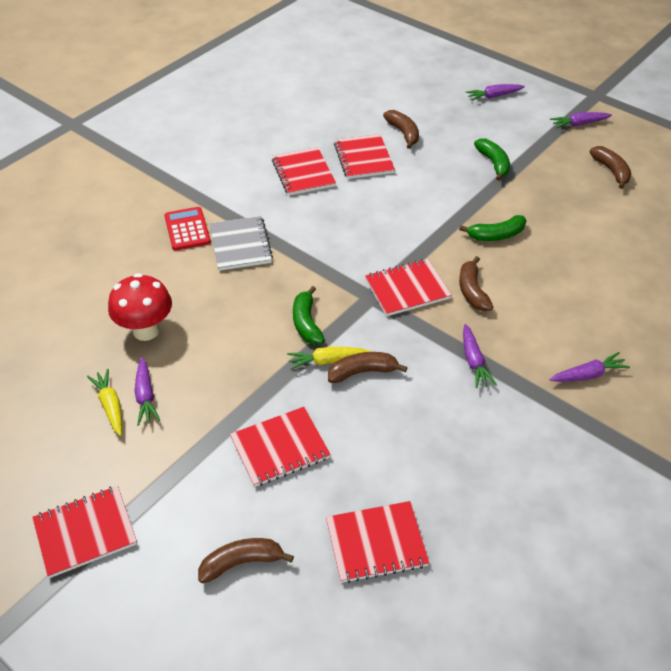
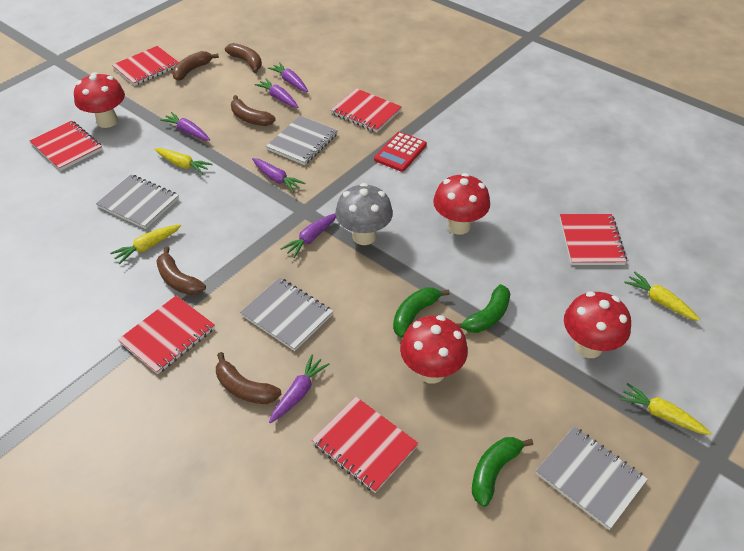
grey mushroom: none = 0 -> [335,183,393,245] = 1
grey notebook: [210,216,273,271] = 1 -> [96,174,179,229] [240,278,333,351] [266,116,338,165] [536,427,648,530] = 4
purple carrot: [135,357,161,426] [463,324,497,388] [466,84,525,101] [549,352,630,382] [550,112,612,129] = 5 -> [160,112,210,141] [252,158,305,193] [254,78,299,108] [268,62,308,92] [269,355,330,423] [280,214,336,258] = 6
red mushroom: [108,273,172,341] = 1 -> [74,72,125,128] [400,315,468,384] [433,173,490,235] [564,291,631,358] = 4
yellow carrot: [87,369,122,436] [287,347,370,370] = 2 -> [110,224,181,264] [154,148,213,175] [620,383,711,435] [624,272,700,321] = 4

